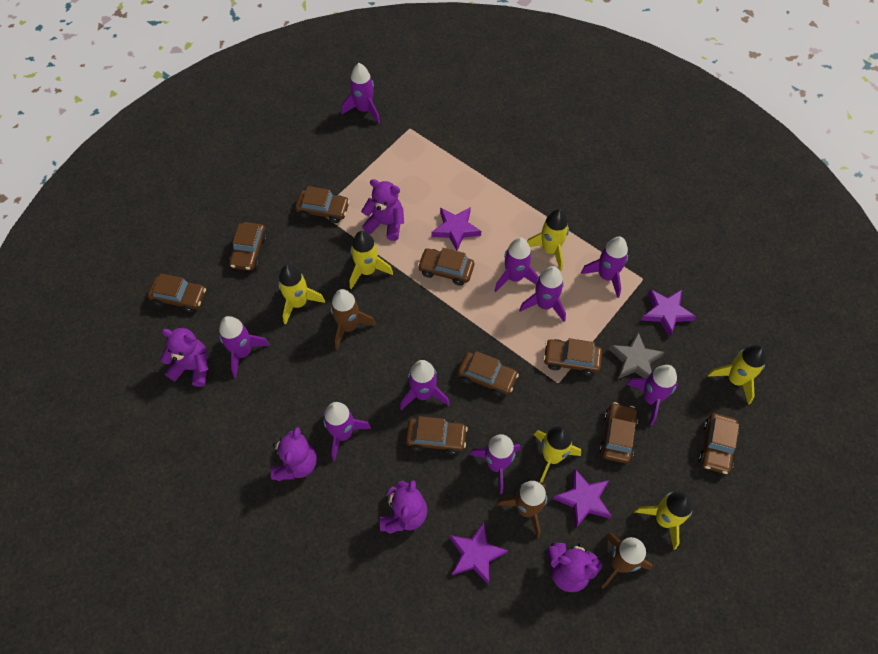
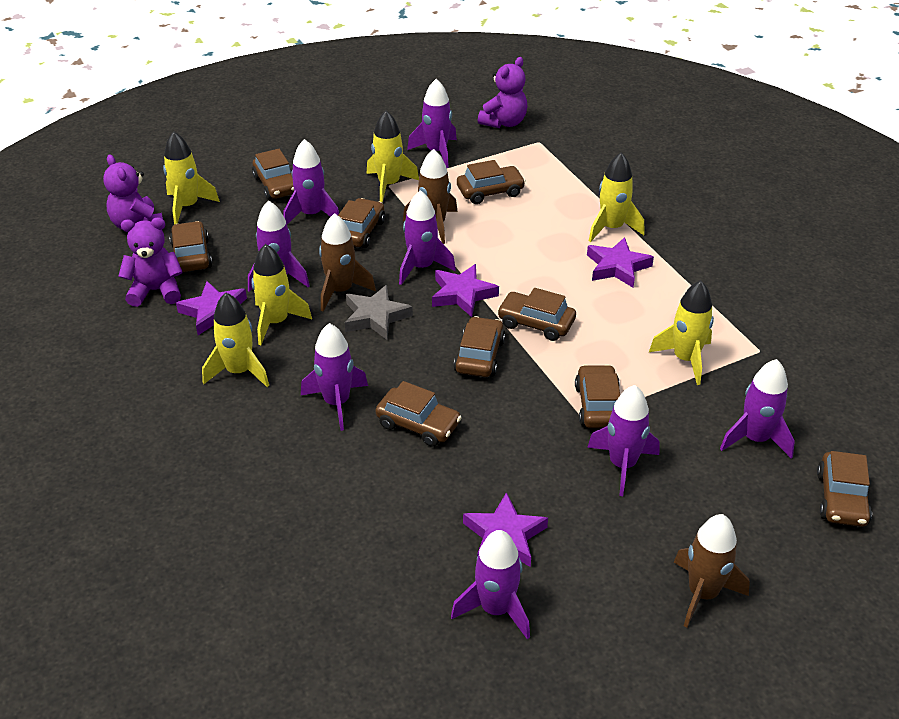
purple rocket: [219,316,270,377] [323,402,371,461] [341,63,380,124] [400,360,449,410] [470,434,521,494] [494,237,539,292] [519,266,566,322] [581,236,628,298] [626,365,678,425] = 9 -> [248,201,310,292] [283,139,339,224] [301,323,368,431] [399,190,456,285] [407,79,457,168] [451,530,530,639] [587,385,660,496] [720,359,795,459] = 8
purple teddy bear: [160,328,208,387] [271,427,317,481] [361,179,404,241] [380,480,427,534] [547,543,602,592] = 5 -> [103,154,165,229] [118,218,183,307] [478,57,528,128] = 3

